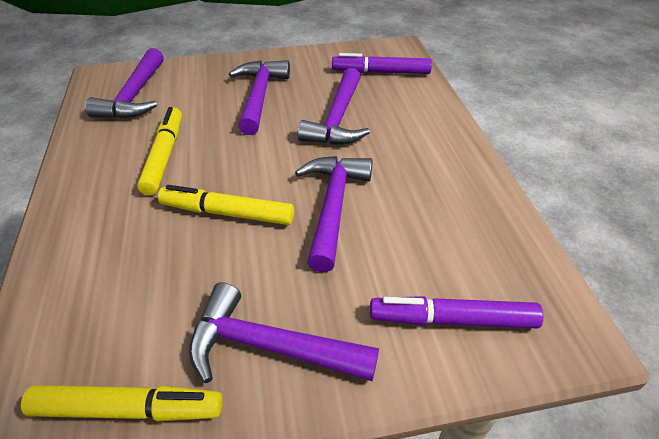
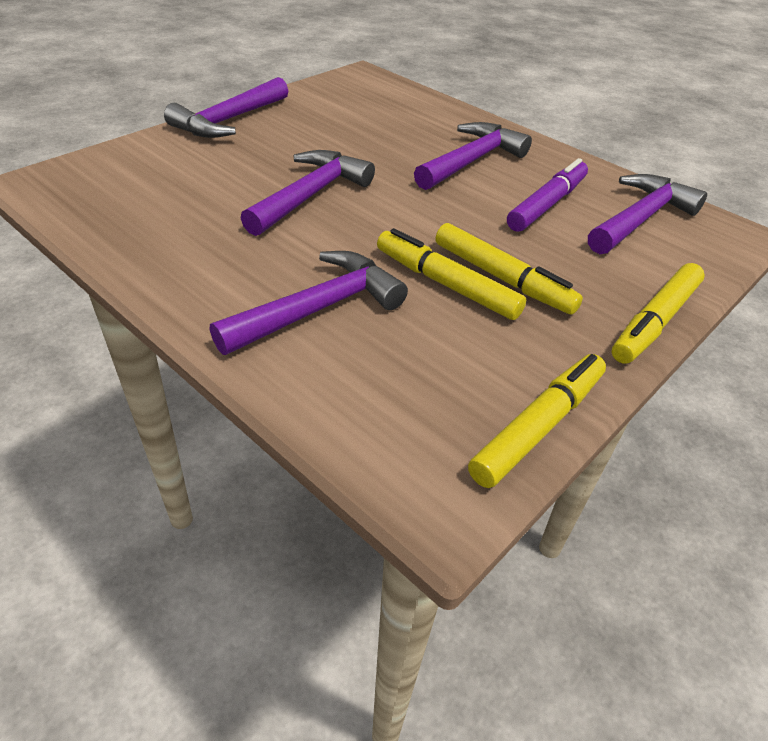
purple marker: [332,53,432,74] [370,296,544,328] = 2 -> [507,158,588,232] = 1
yellow marker: [21,385,223,421] [137,107,182,196] [158,185,294,225] = 3 -> [377,228,526,320] [436,223,583,315] [468,354,606,488] [612,263,705,364] = 4

